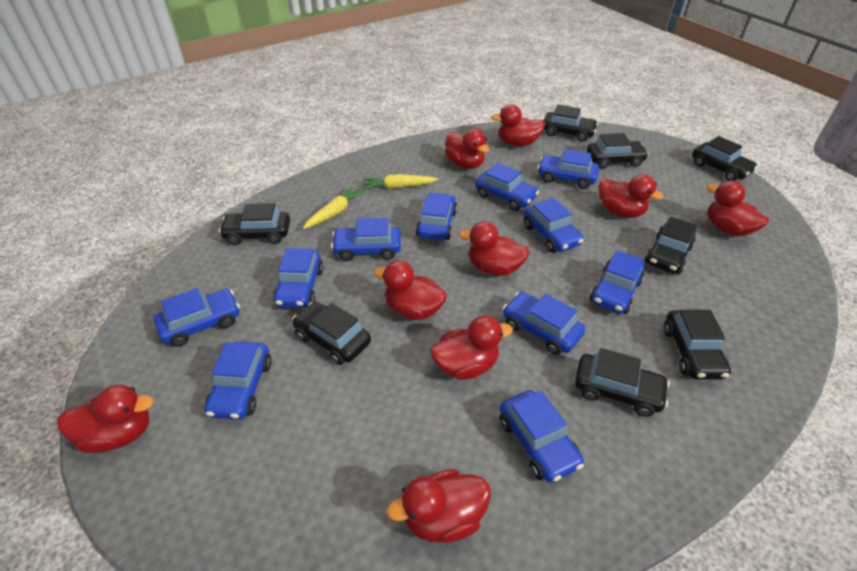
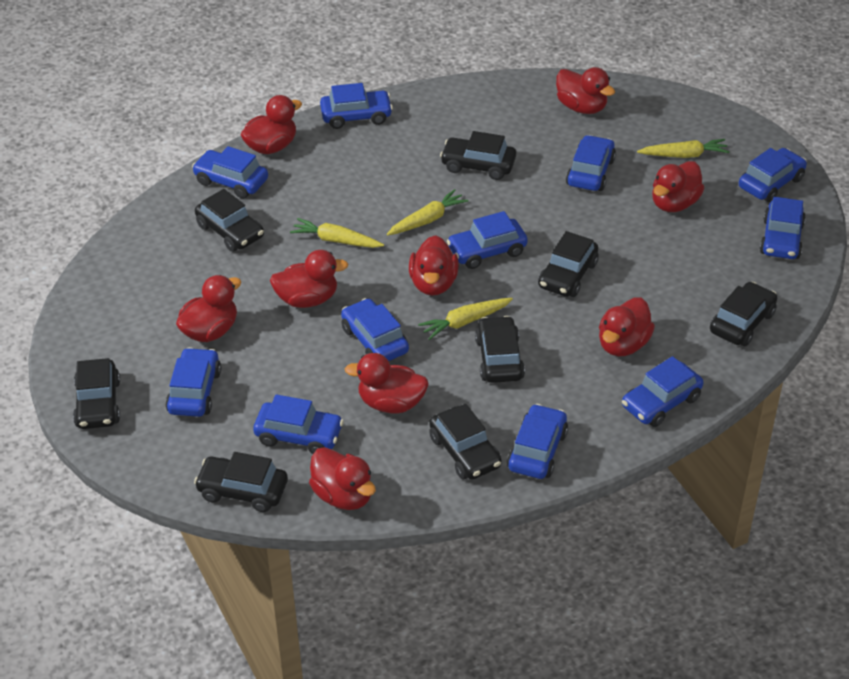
yellow carrot: [303,186,365,229] [363,174,438,190] = 2 -> [290,218,384,248] [387,189,468,236] [418,298,513,340] [637,139,730,158] = 4

